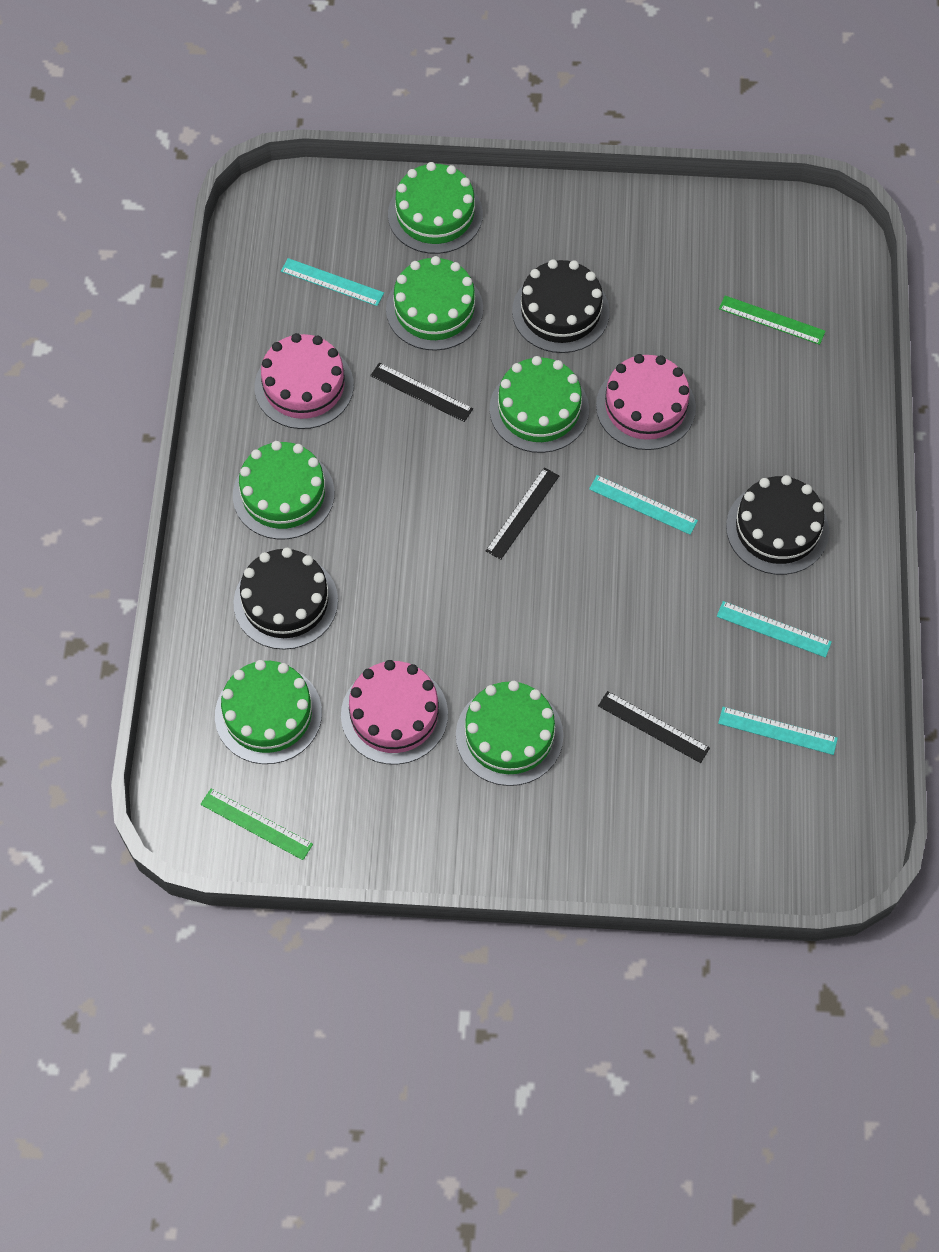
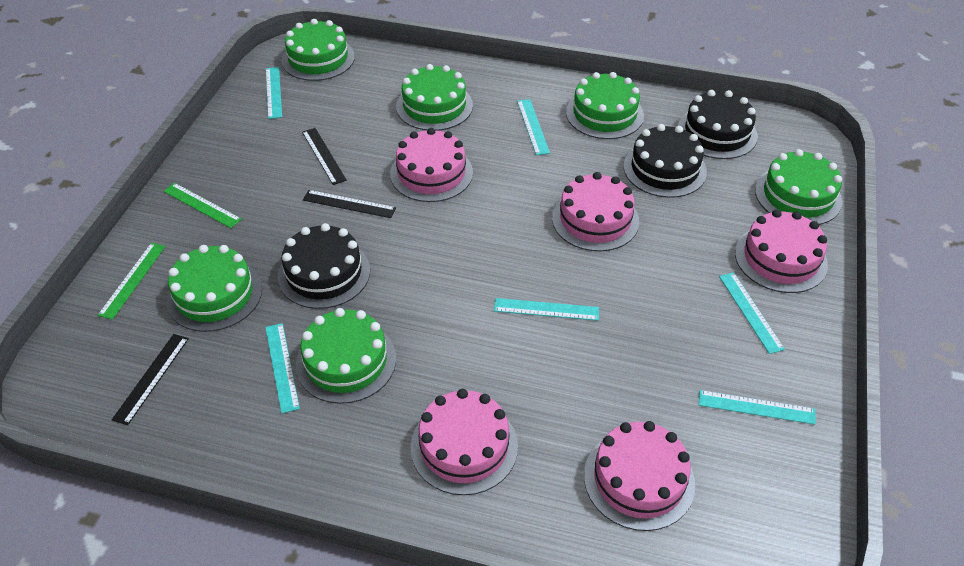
pink cake: [255,333,354,429] [341,660,448,765] [596,354,696,450] = 3 -> [390,128,473,202] [410,389,518,495] [552,172,639,251] [584,421,695,531] [735,210,828,293] = 5
turquoise ruler: [281,258,384,306] [589,475,698,535] [717,601,832,658] [718,707,838,755] = 4 -> [265,323,300,413] [266,67,282,119] [494,298,599,321] [517,99,550,155] [699,390,816,425] [719,272,785,354] = 6

